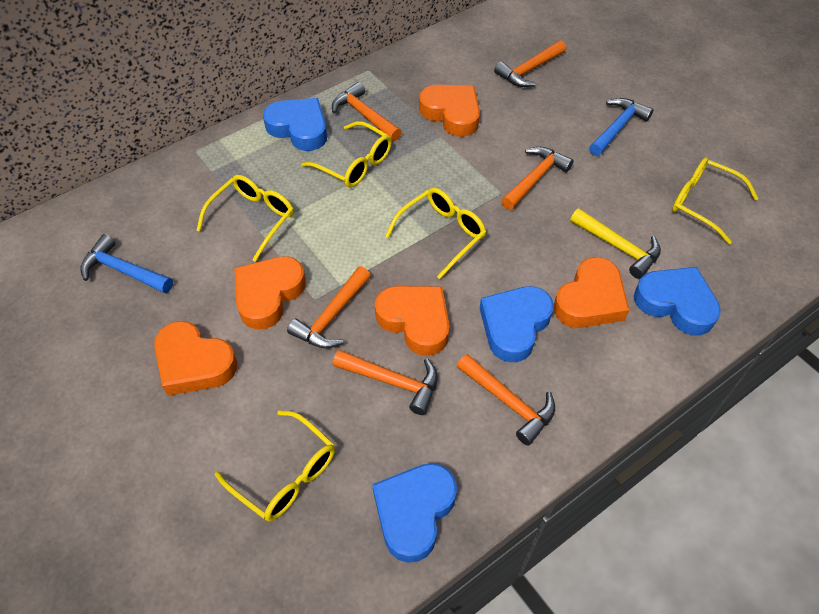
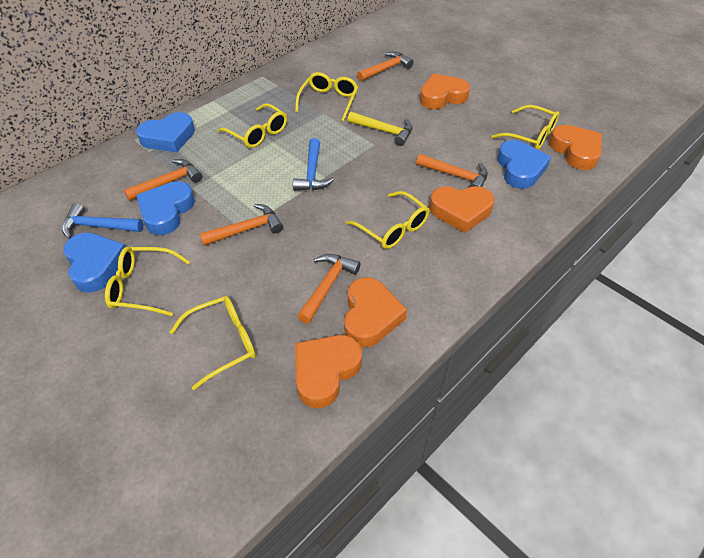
orange hammer: [287,266,371,348] [332,82,402,141] [333,350,438,415] [457,354,555,446] [494,40,566,87] [501,147,574,210] = 6 -> [124,159,202,201] [199,204,283,246] [297,254,361,324] [357,52,414,81] [416,154,488,187] = 5
yellow glasses: [196,175,294,262] [215,410,335,521] [301,121,392,187] [385,188,486,279] [672,158,759,244] = 5 -> [105,247,190,316] [170,296,256,390] [218,103,287,148] [295,72,358,121] [346,191,430,249] [491,105,560,150] = 6

